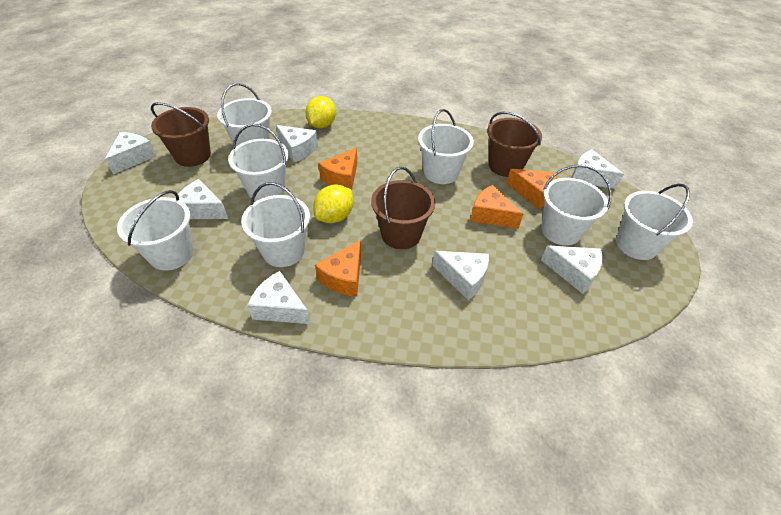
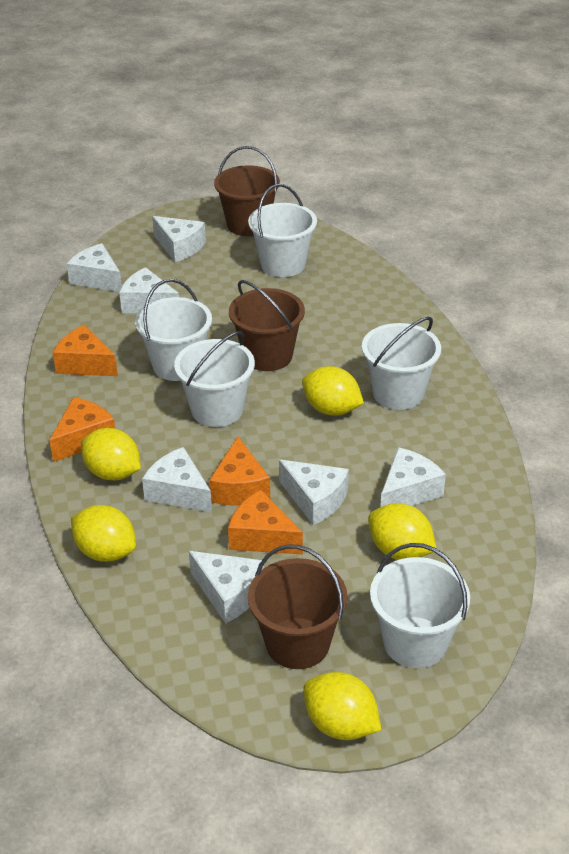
white bucket: [117,190,194,271] [217,83,272,146] [228,124,289,201] [241,182,310,267] [418,109,474,184] [541,164,612,246] [616,184,693,260] = 7 -> [135,279,212,381] [174,331,255,427] [248,184,317,277] [362,317,441,410] [370,543,470,668] = 5
yellow lemon: [305,96,336,128] [313,184,353,223] = 2 -> [71,505,136,562] [81,428,141,480] [302,366,364,416] [303,672,381,740] [368,503,437,560] = 5

